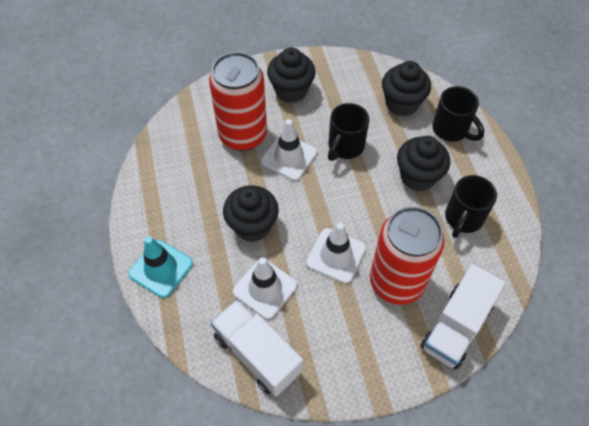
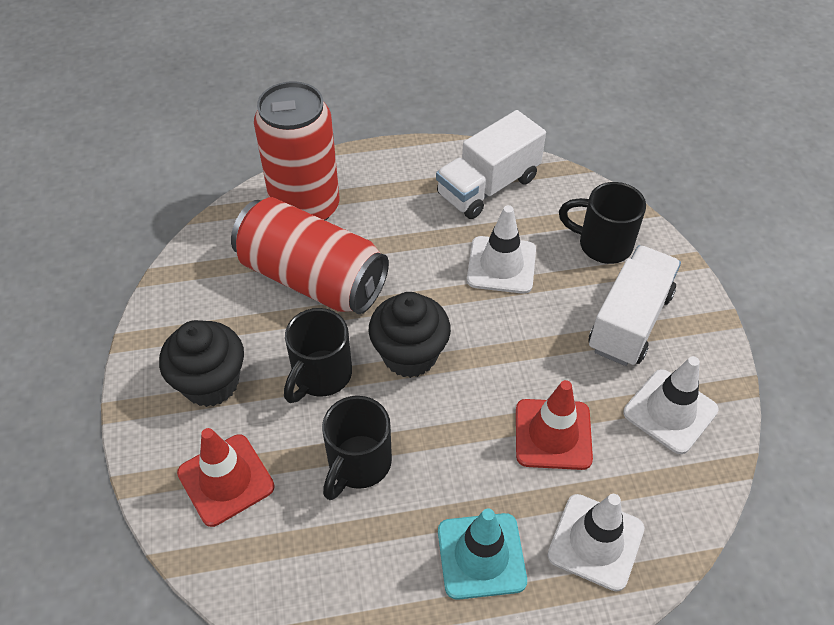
black cupcake: [223,185,279,242] [267,48,316,103] [382,61,431,116] [397,136,450,191] = 4 -> [159,320,244,407] [369,292,451,378] = 2
red traffic cone: none = 0 -> [177,428,275,527] [516,380,593,470] = 2

